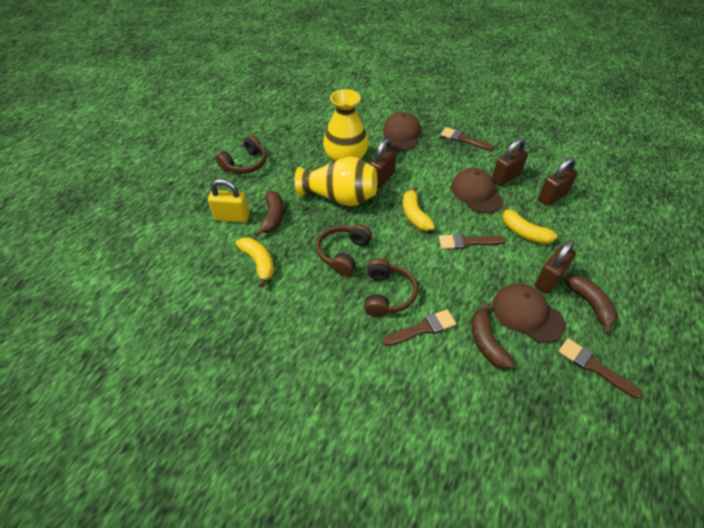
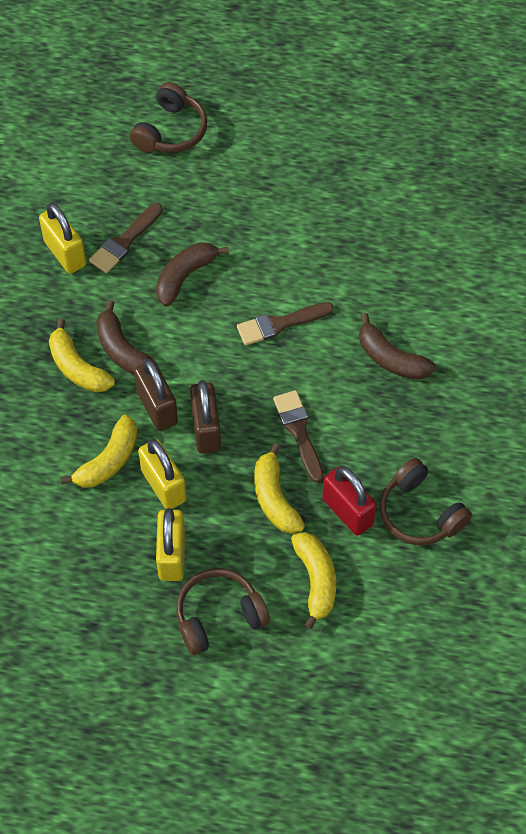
brown brush: [383,309,456,346] [439,233,506,249] [441,127,494,151] [558,338,642,399] = 4 -> [89,203,163,273] [237,302,334,346] [273,390,323,483] = 3
brown cap: [383,112,421,151] [451,168,504,213] [492,283,565,343] = 3 -> none = 0
brown padlock: [370,139,397,188] [492,138,528,186] [535,240,576,294] [538,157,578,206] = 4 -> [134,359,178,431] [190,380,221,453] = 2
red padlock: none = 0 -> [322,466,377,536] = 1
yellow banana: [236,237,274,287] [403,186,435,231] [502,205,558,244] = 3 -> [49,319,115,392] [60,415,137,487] [255,443,305,534] [291,532,336,629] = 4
yellow padlock: [208,179,250,223] = 1 -> [39,203,86,274] [138,439,187,509] [156,508,185,581] = 3
yellow vase: [295,156,377,206] [323,89,369,162] = 2 -> none = 0

